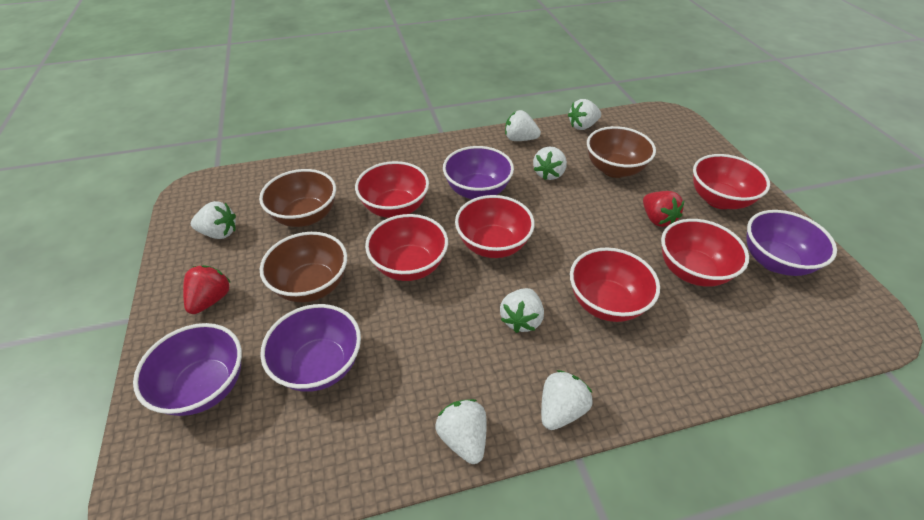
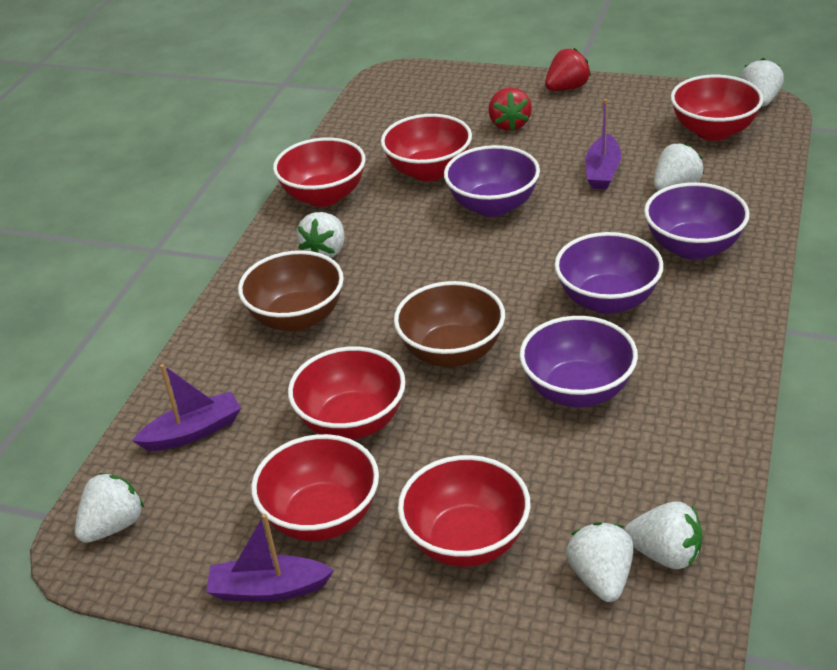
brown bowl: [259,169,336,227] [260,232,347,303] [587,126,656,178] = 3 -> [238,250,344,332] [394,281,505,367] = 2
purple boat: none = 0 -> [132,364,241,451] [206,514,334,602] [585,99,621,189] = 3
white strawberry: [191,201,236,239] [436,399,487,464] [500,288,544,333] [505,110,541,141] [533,147,567,180] [541,370,593,430] [568,99,601,130] = 7 -> [75,473,144,543] [297,212,345,258] [566,522,634,602] [624,502,702,569] [654,143,704,191] [739,58,784,107] = 6

